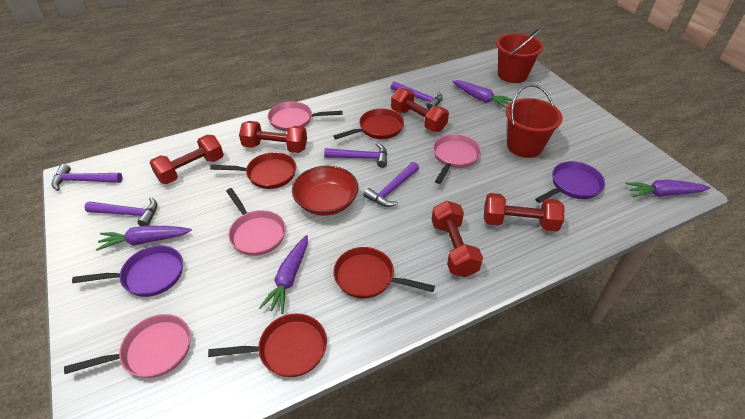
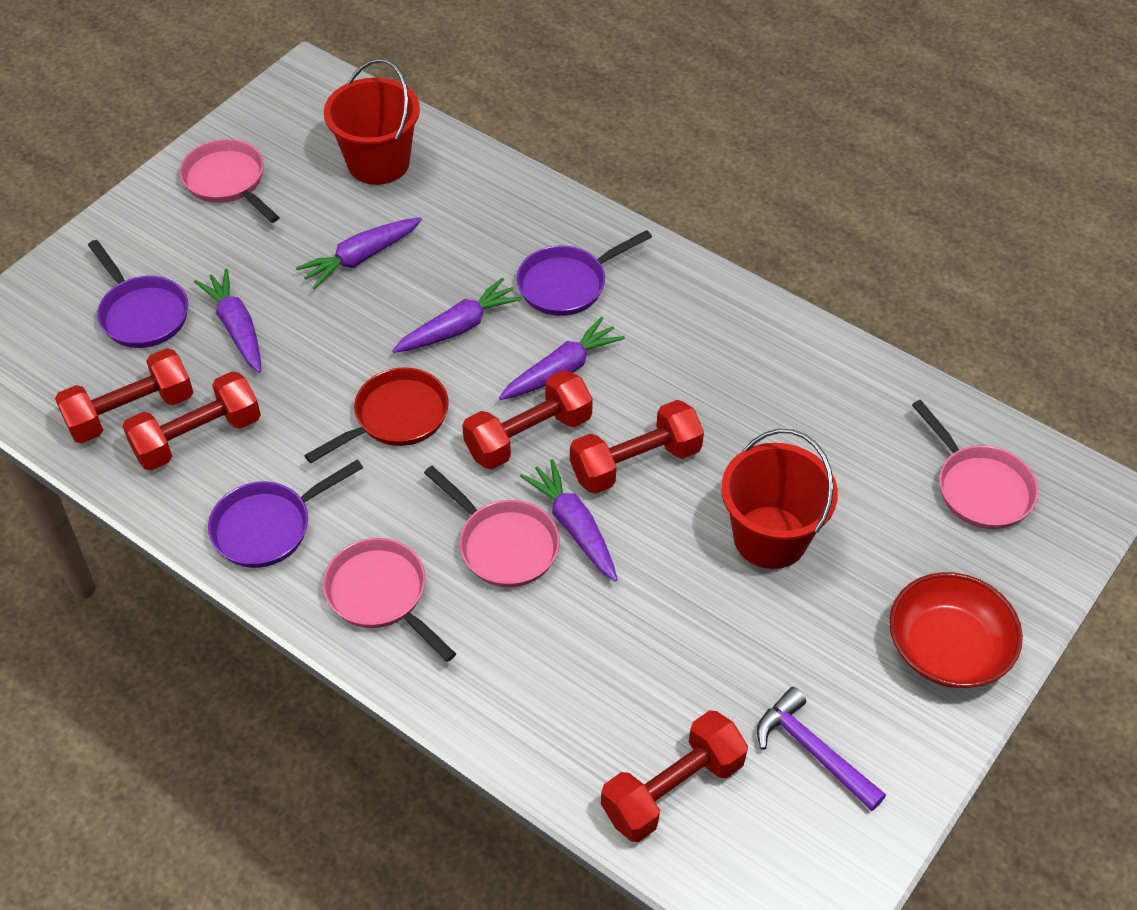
purple carrot: [96,226,192,251] [259,235,308,314] [452,80,513,108] [625,180,711,197] = 4 -> [194,269,261,373] [296,217,422,289] [392,277,523,353] [499,317,625,400] [520,459,618,581] = 5
purple hammer: [52,164,122,191] [84,197,157,226] [324,143,387,168] [363,162,419,207] [391,81,443,110] = 5 -> [757,687,886,811] = 1
purple pan: [72,245,183,297] [535,161,605,203] = 2 -> [88,240,188,348] [208,459,363,568] [517,230,652,316] = 3
red pan: [208,314,327,377] [210,152,296,189] [333,247,435,299] [334,108,404,139] = 4 -> [304,367,449,463] = 1

